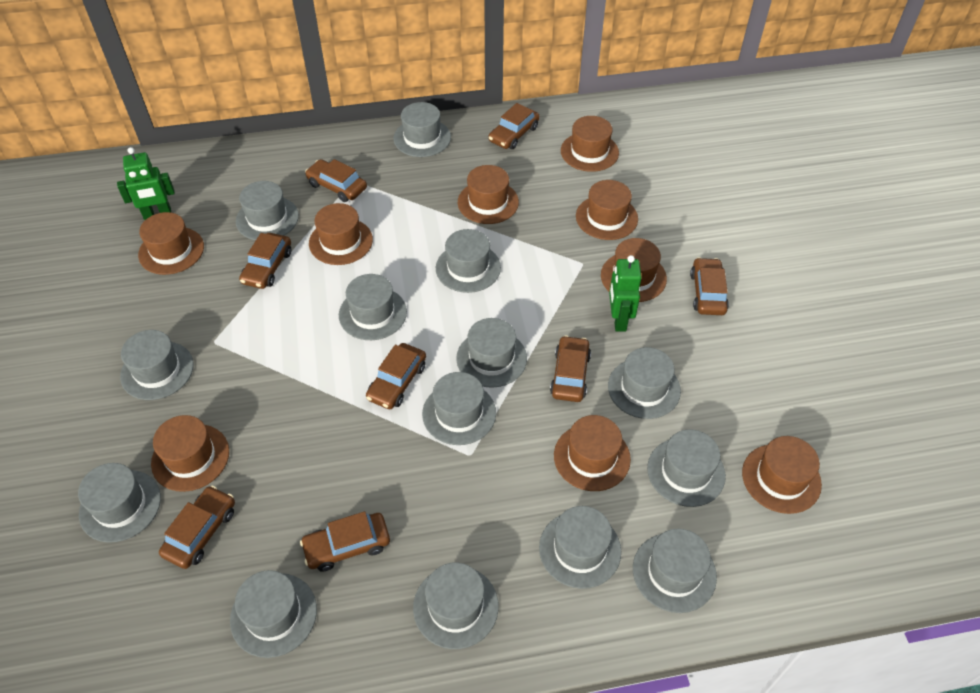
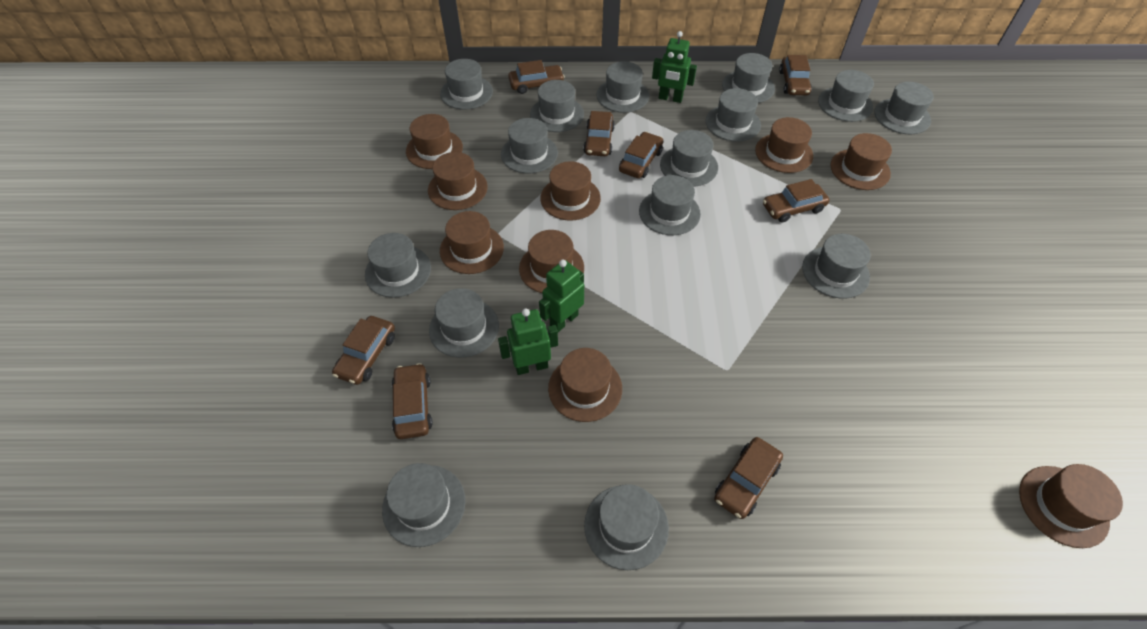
green robot: [117,147,175,220] [609,255,642,332] = 2 -> [498,308,558,375] [539,260,584,332] [652,31,697,103] = 3
grey hat: [78,463,161,543] [120,330,193,400] [230,570,317,658] [236,181,299,241] [339,274,407,340] [394,102,451,157] [413,563,499,649] [422,372,496,445] [436,229,501,293] [456,318,527,388] [539,506,621,589] [608,347,681,419] [633,529,717,613] [647,430,726,507] = 14 -> [365,233,431,298] [382,463,465,547] [429,288,499,358] [440,59,493,109] [501,118,558,173] [530,80,584,132] [584,484,669,570] [596,61,649,113] [639,175,701,235] [660,130,718,187] [706,88,761,142] [722,53,775,103] [802,234,871,299] [818,70,874,122] [874,82,934,134] = 15

